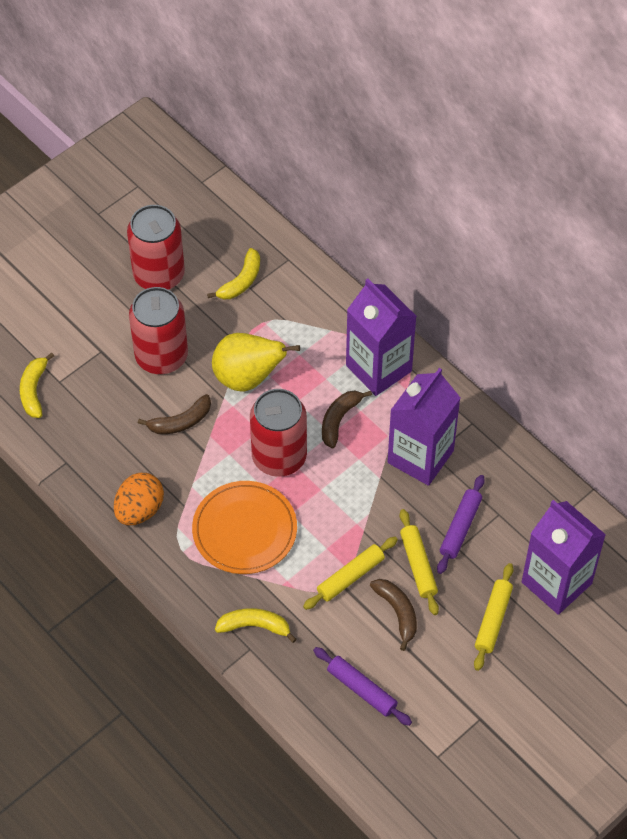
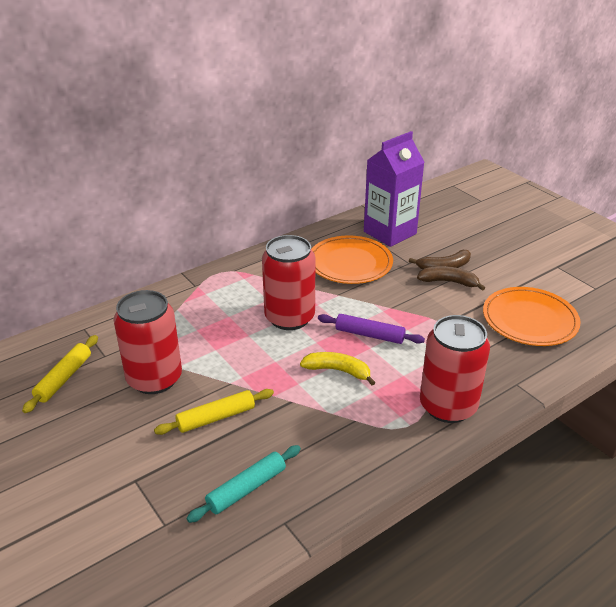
brown banana: [138,394,211,434] [322,391,372,448] [370,579,417,651] = 3 -> [409,250,471,269] [417,266,485,291] = 2
orange egg: [114,473,164,525] = 1 -> none = 0
orange plate: [192,481,297,574] = 1 -> [312,235,393,284] [483,287,581,346] = 2
purple carton: [346,278,417,396] [388,368,460,486] [522,500,606,615] = 3 -> [364,131,425,247] = 1
purple rolling pin: [313,647,412,726] [437,475,485,574] = 2 -> [318,314,425,344] = 1
turquoise rolling pin: none = 0 -> [186,445,301,523] = 1
yellow banana: [20,352,54,418] [207,248,260,300] [215,608,297,643] = 3 -> [300,352,376,385] = 1
yellow pear: [212,333,300,392] = 1 -> none = 0
yellow rolling pin: [303,537,398,610] [399,509,439,615] [474,563,514,671] = 3 -> [22,335,98,413] [154,389,274,435] = 2

